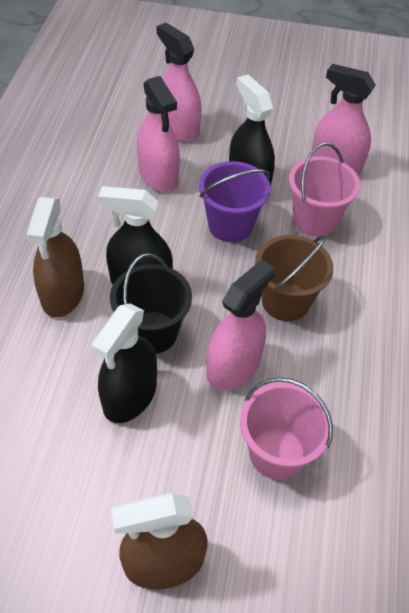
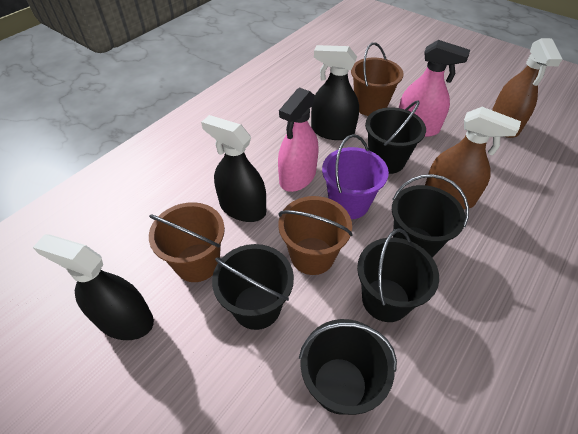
black bucket: [110,253,192,354] = 1 -> [212,244,294,330] [299,319,397,415] [357,228,439,322] [365,100,426,174] [392,174,469,257] = 5
brown bucket: [255,235,333,321] = 1 -> [149,202,225,282] [278,196,353,275] [351,42,404,116] = 3
pink bucket: [240,377,333,480] [289,142,360,237] = 2 -> none = 0
pink spray bottle: [137,76,180,192] [157,23,201,142] [207,259,275,391] [312,64,376,175] = 4 -> [278,87,319,192] [399,40,470,137] = 2

